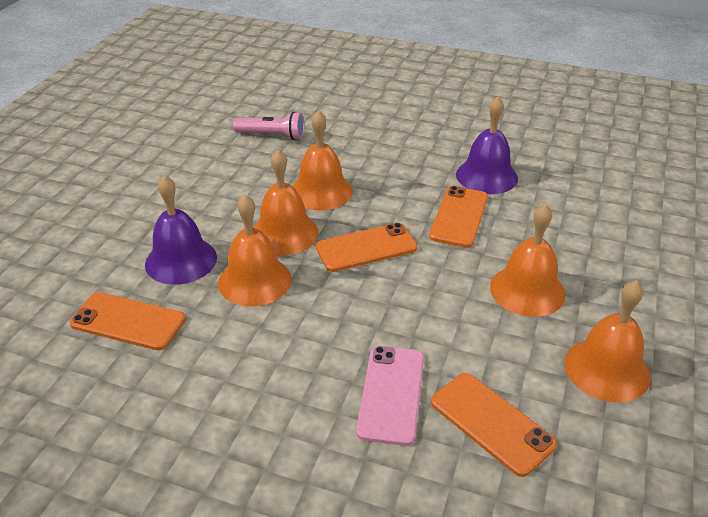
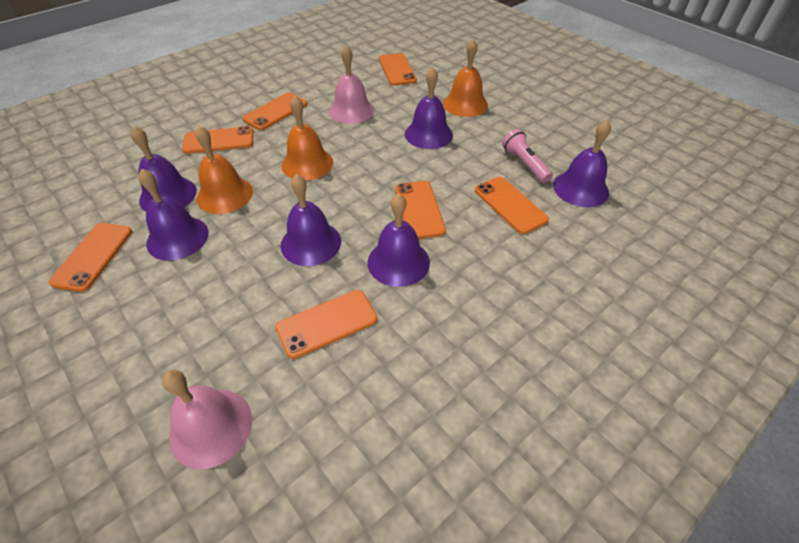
orange bell: [218,195,292,306] [253,149,319,255] [292,110,353,210] [490,203,566,317] [564,280,650,403] = 5 -> [195,126,253,214] [282,96,333,181] [443,39,488,117] = 3
orange phone: [70,292,186,350] [316,223,418,272] [429,186,488,248] [431,373,557,477] = 4 -> [49,223,132,292] [182,126,254,154] [243,92,308,130] [275,290,378,359] [379,53,417,86] [395,181,446,239] [475,177,549,234] = 7
pink bell: none = 0 -> [162,370,252,469] [329,45,375,124] = 2
pink phone: [356,346,424,446] = 1 -> none = 0
purple bell: [145,175,217,285] [456,96,518,194] = 2 -> [131,126,197,211] [138,169,209,261] [281,174,341,266] [368,193,430,287] [405,67,453,149] [553,120,611,207] = 6

